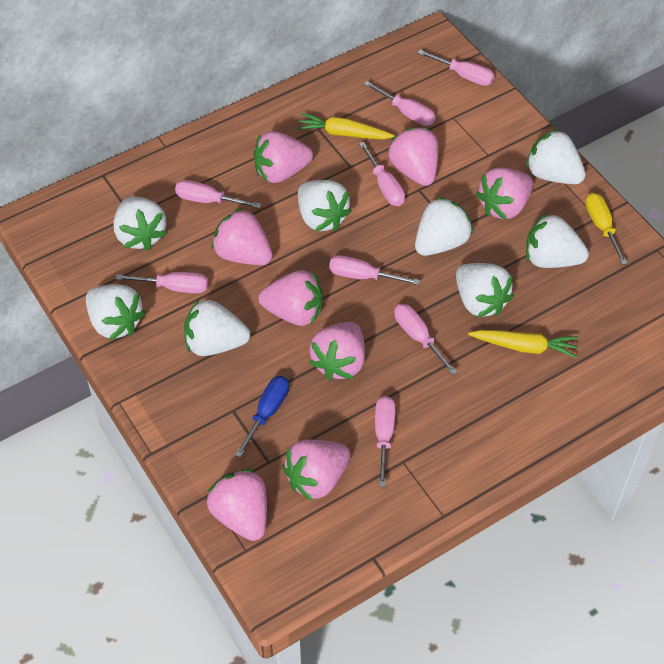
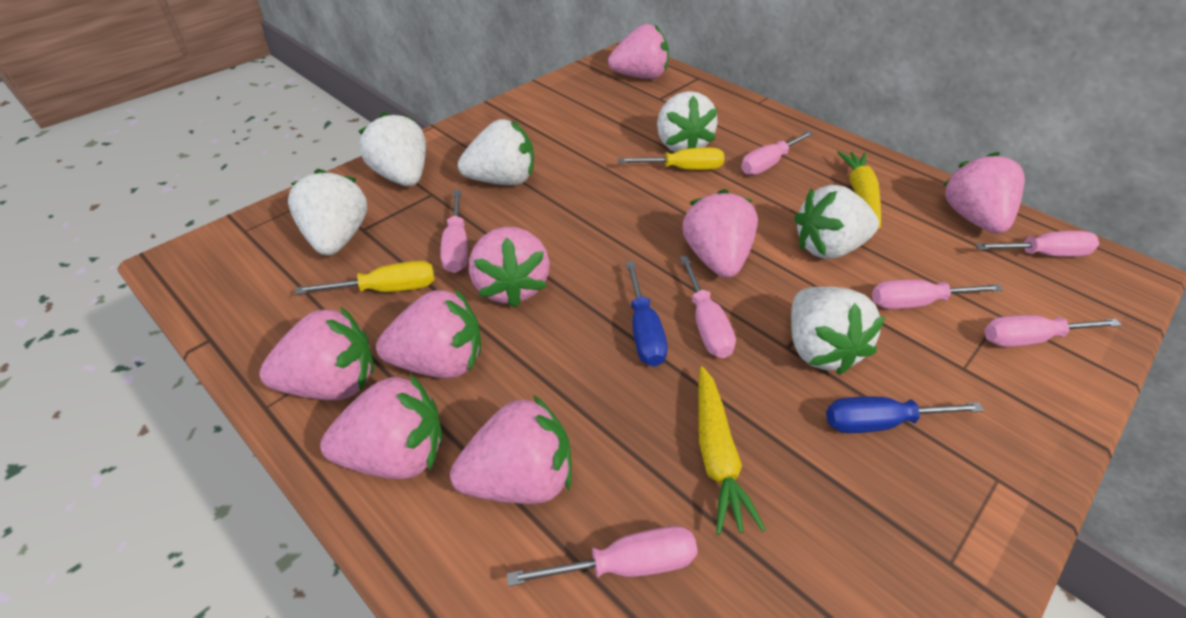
blue screwdriver: [235,376,289,458] = 1 -> [626,261,668,367] [826,396,984,433] = 2
pink screwdriver: [115,272,208,293] [175,180,262,209] [329,255,420,285] [359,142,405,206] [364,81,435,126] [375,396,395,487] [394,304,457,375] [418,50,494,86] = 8 -> [440,190,468,273] [507,526,698,586] [680,256,736,358] [741,131,814,175] [872,280,1003,309] [975,231,1099,257] [984,315,1122,347] = 7
white strawberry: [86,284,146,340] [113,197,167,251] [184,299,250,356] [298,180,352,231] [415,196,473,256] [456,263,514,318] [526,129,585,184] [526,213,589,268] = 8 -> [288,169,367,256] [358,112,426,186] [458,119,534,186] [657,91,718,152] [791,287,885,375] [794,185,879,259] = 6
yellow screwdriver: [585,193,628,265] = 1 -> [295,261,435,295] [618,147,724,170] = 2

